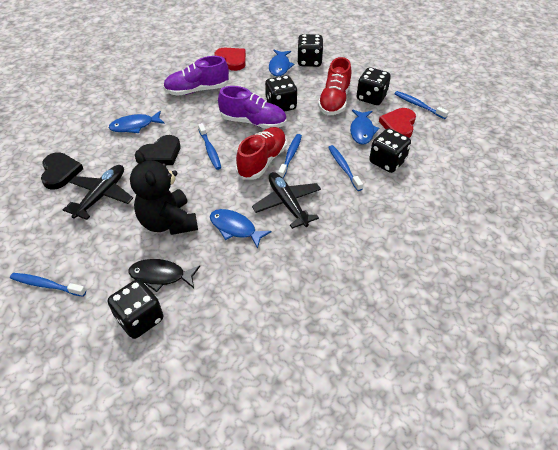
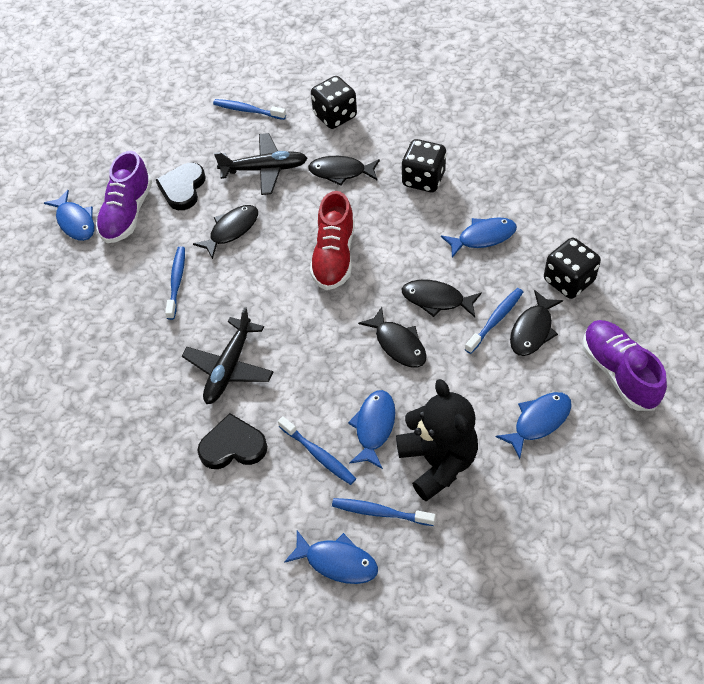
black dice: [108,279,163,339] [265,75,297,112] [297,34,324,67] [357,67,391,105] [369,128,411,173] = 5 -> [311,76,357,129] [401,139,447,192] [544,238,601,299] = 3
black fish: [128,259,200,292] = 1 -> [193,205,258,259] [308,156,380,186] [358,307,427,368] [402,280,482,317] [510,290,563,356] = 5
blue fish: [109,111,165,133] [210,209,272,249] [269,50,295,76] [350,110,379,145] = 4 -> [44,190,95,241] [284,530,378,584] [348,390,395,469] [441,217,517,258] [495,392,572,459] = 5
red heart: [214,48,246,71] [379,108,416,138] = 2 -> none = 0
red shoe: [236,127,287,180] [318,57,351,115] = 2 -> [310,191,355,290] = 1

